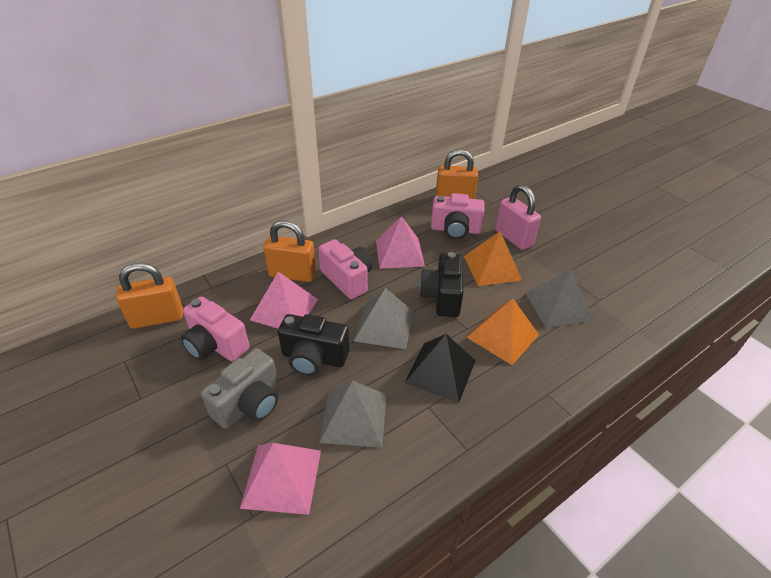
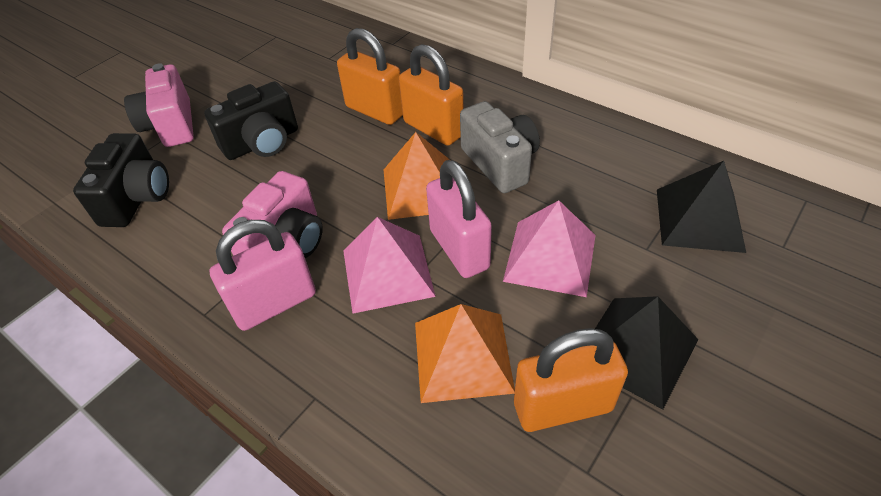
black pyramid: [405,334,476,403] = 1 -> [595,296,698,410] [657,161,746,253] = 2
grey pyramid: [319,380,387,447] [354,288,414,349] [526,269,593,328] = 3 -> none = 0
pink camera: [181,297,250,361] [318,239,373,299] [431,193,485,239] = 3 -> [124,63,194,147] [222,171,323,258] = 2
pink padlock: [495,185,541,250] = 1 -> [209,220,316,331] [426,160,492,278] = 2
pink pyramid: [240,443,321,515] [250,272,318,328] [376,216,425,269] = 3 -> [343,217,436,314] [503,200,596,297] = 2

